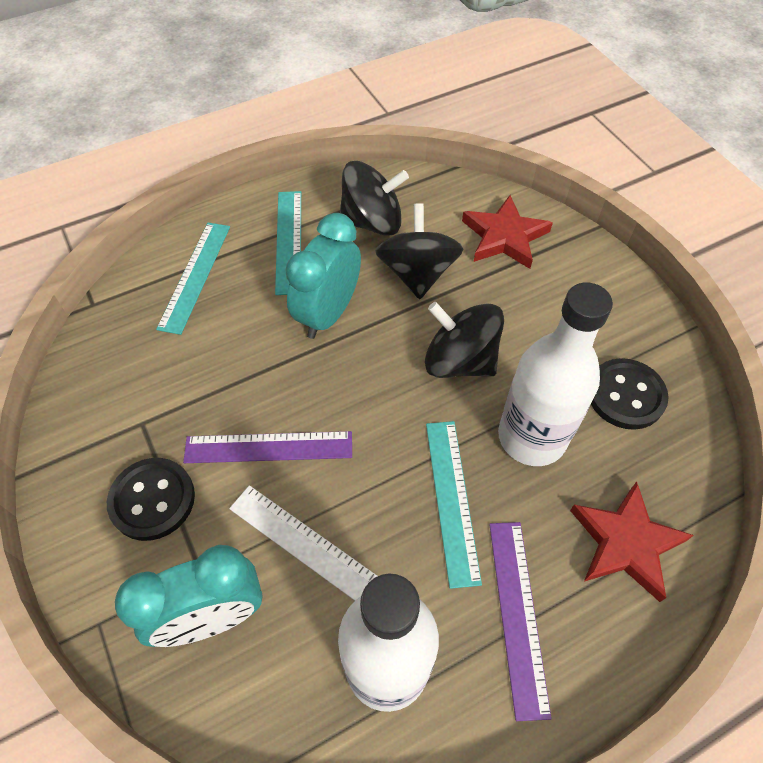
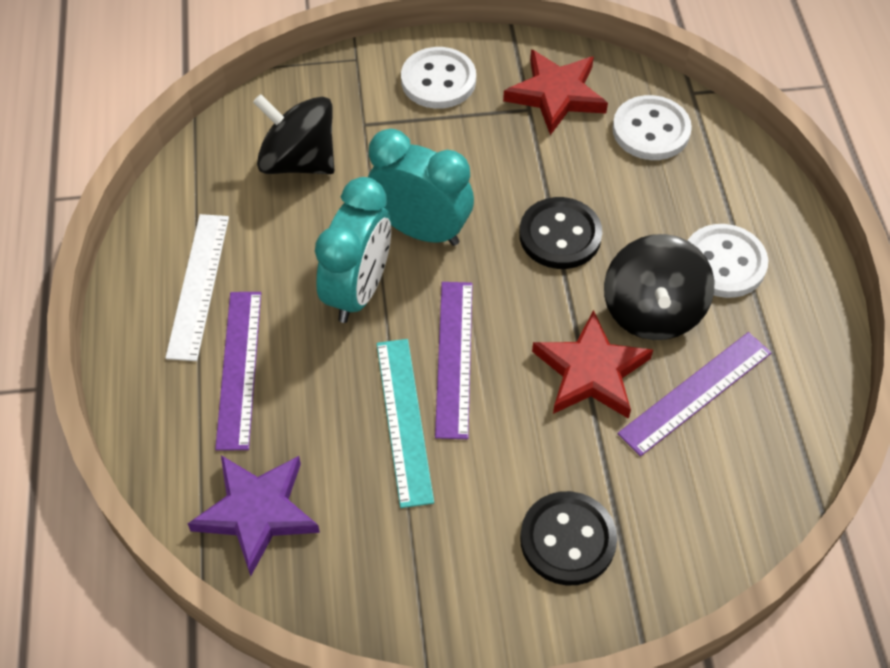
black spinning top: [340,161,409,236] [375,203,463,299] [425,302,504,378] = 3 -> [253,94,334,174] [604,234,714,340] = 2
purple ruler: [183,431,352,463] [489,522,552,721] = 2 -> [215,292,261,451] [435,282,473,439] [618,332,772,456] = 3
purple star: none = 0 -> [188,455,320,576] = 1
turquoise ruler: [156,223,230,335] [275,191,301,295] [426,421,482,589] = 3 -> [377,339,434,508] = 1
white bottle: [338,573,439,712] [498,283,613,466] = 2 -> none = 0
white button: none = 0 -> [401,47,476,109] [612,95,692,160] [688,224,768,298] = 3

